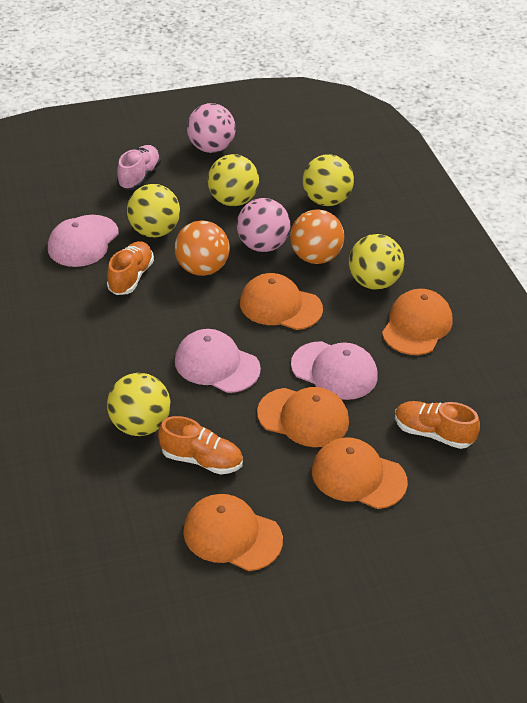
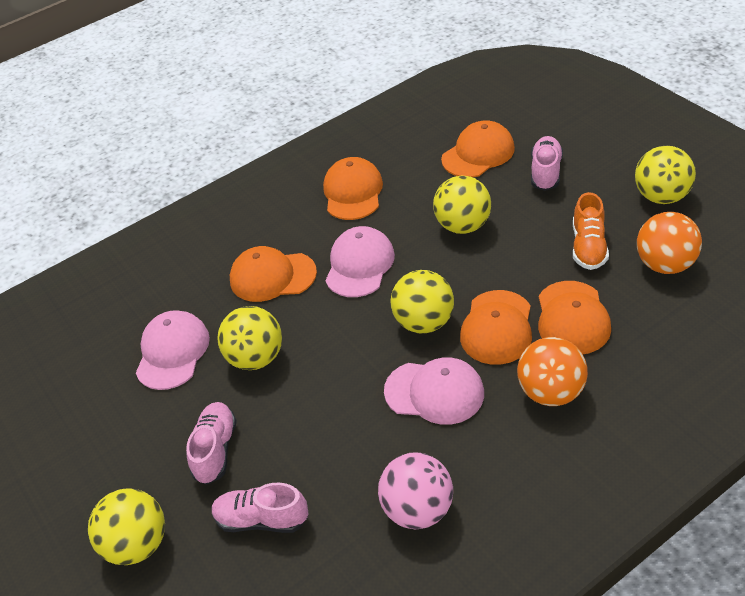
orange shoe: [107,241,154,295] [158,416,243,475] [395,401,480,449] = 3 -> [573,192,609,270] = 1
pink ball: [187,103,236,153] [237,198,290,252] = 2 -> [378,453,453,529] = 1
pink shoe: [117,145,161,190] = 1 -> [186,402,237,485] [211,482,309,533] [531,136,563,191] = 3

